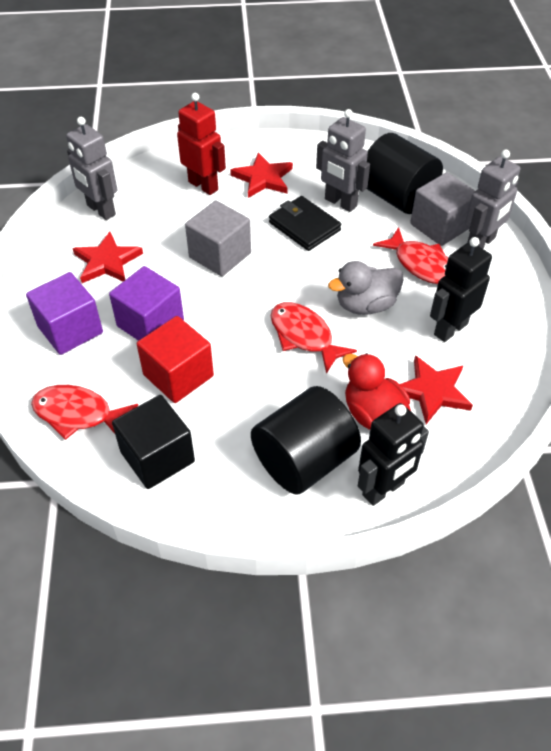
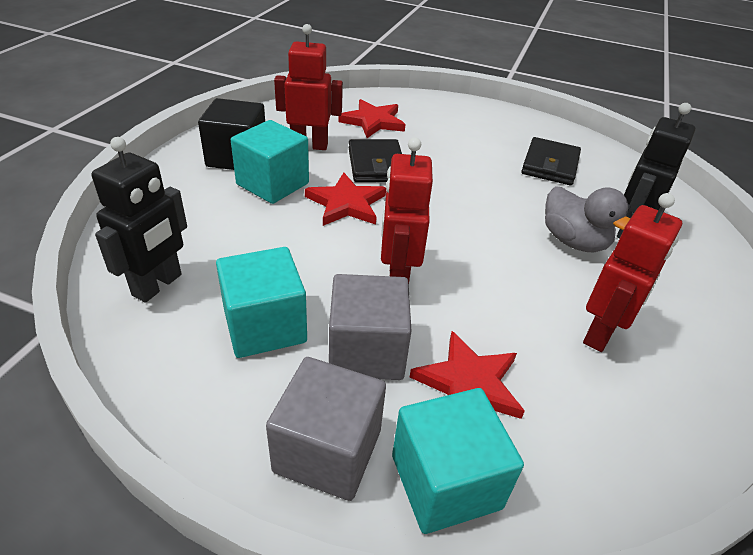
black cylinder: [251,386,361,495] [367,133,443,214] = 2 -> none = 0
black wallet: [269,196,341,251] = 1 -> [349,139,402,182] [521,137,581,185] = 2
grey robot: [66,117,117,220] [316,109,370,212] [465,149,520,249] = 3 -> none = 0
purple cube: [26,272,103,355] [109,266,184,341] = 2 -> none = 0
red cube: [137,316,214,403] = 1 -> none = 0
red duck: [343,353,411,430] = 1 -> none = 0
red fish: [31,385,138,440] [271,302,357,374] [373,227,448,284] = 3 -> none = 0
red robot: [177,93,226,195] = 1 -> [274,24,343,150] [381,137,433,282] [583,193,682,352] = 3
turquoise cube: none = 0 -> [216,247,307,358] [231,120,309,204] [392,388,524,534] = 3

